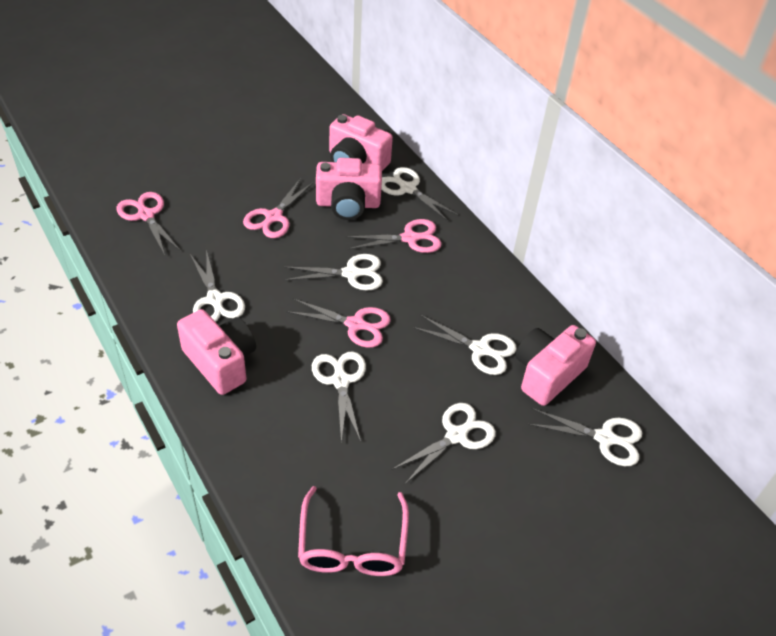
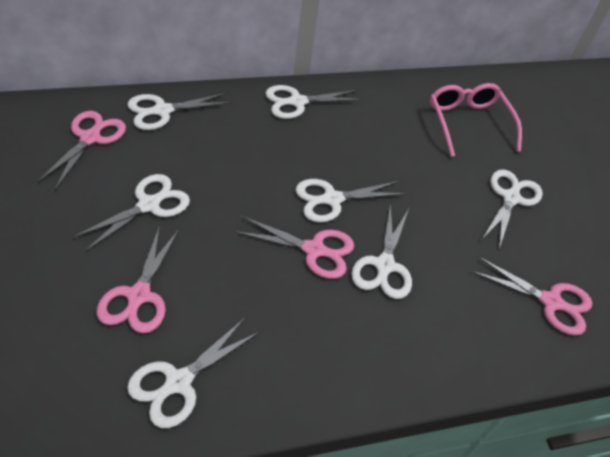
pink camera: [177,309,256,395] [316,158,382,220] [329,114,393,171] [516,325,596,406] = 4 -> none = 0

